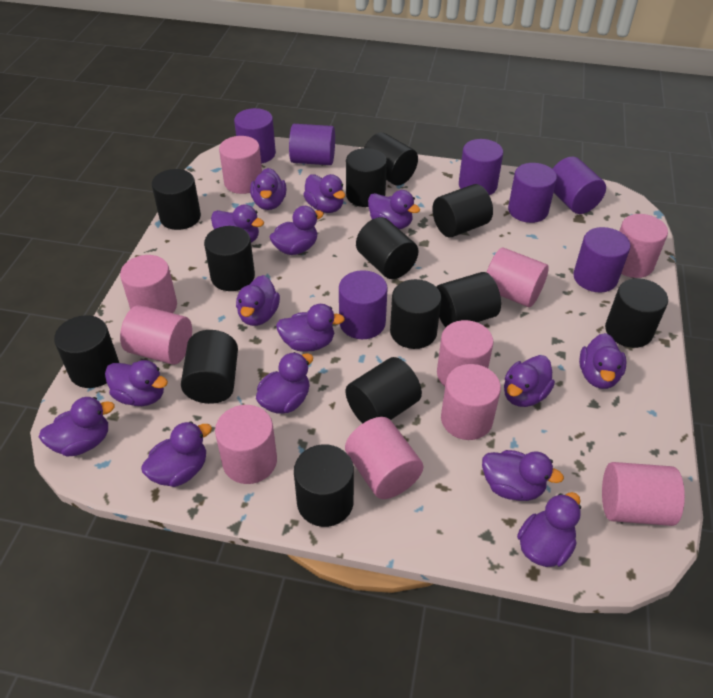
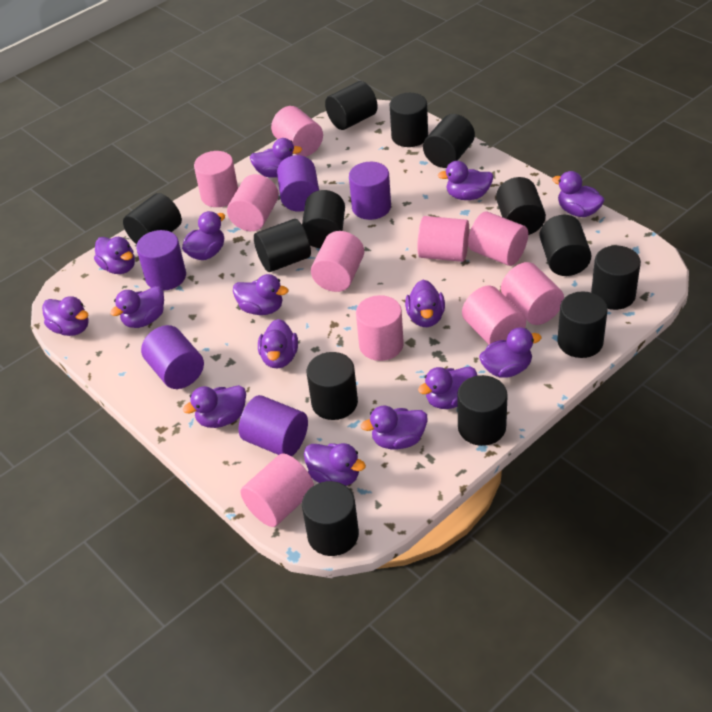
purple cylinder: [234,108,276,164] [289,124,335,165] [339,270,388,339] [459,139,503,195] [508,163,557,223] [552,157,606,214] [573,227,631,293] = 7 -> [136,230,186,291] [141,325,204,389] [239,395,308,456] [277,155,319,212] [349,162,391,220] = 5

